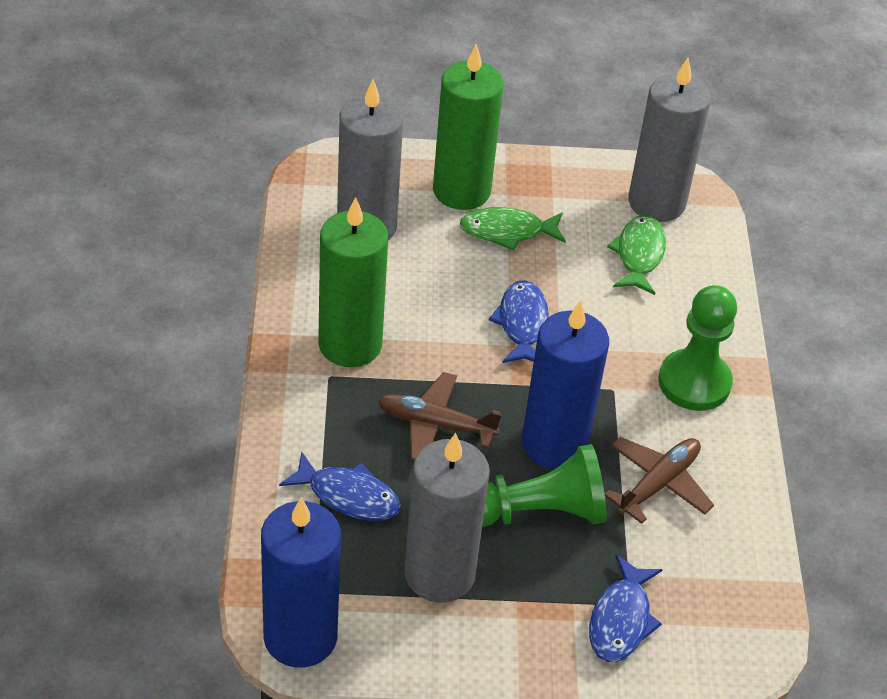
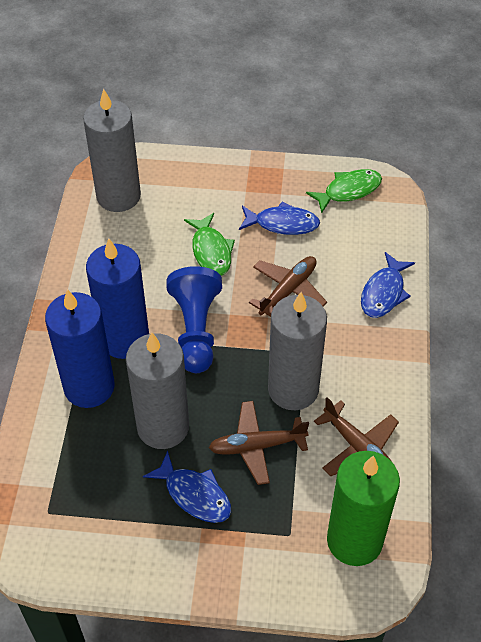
blue pawn: none = 0 -> [166,266,222,373] = 1
brown plane: [378,372,502,460] [605,437,714,524] = 2 -> [209,401,309,485] [249,256,327,317] [314,397,399,476] = 3
green candle: [318,197,388,367] [433,44,503,210] = 2 -> [327,451,400,566] = 1
green pawn: [482,444,607,527] [658,285,737,411] = 2 -> none = 0

